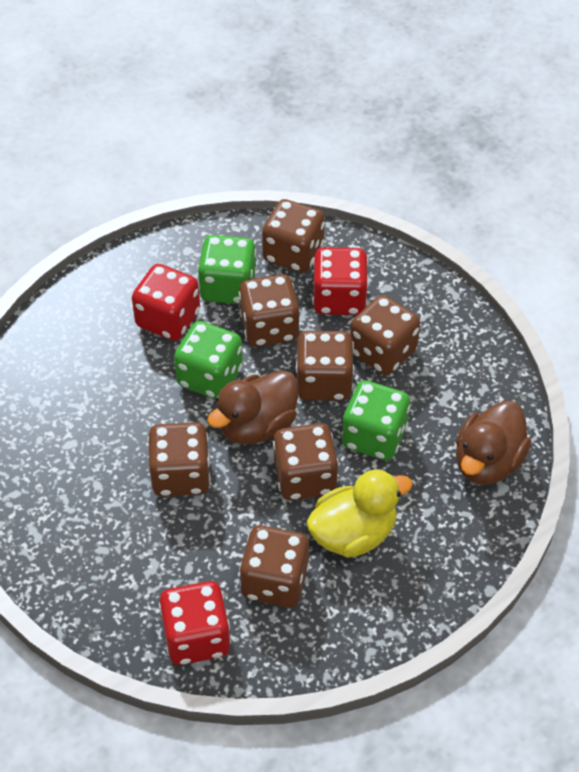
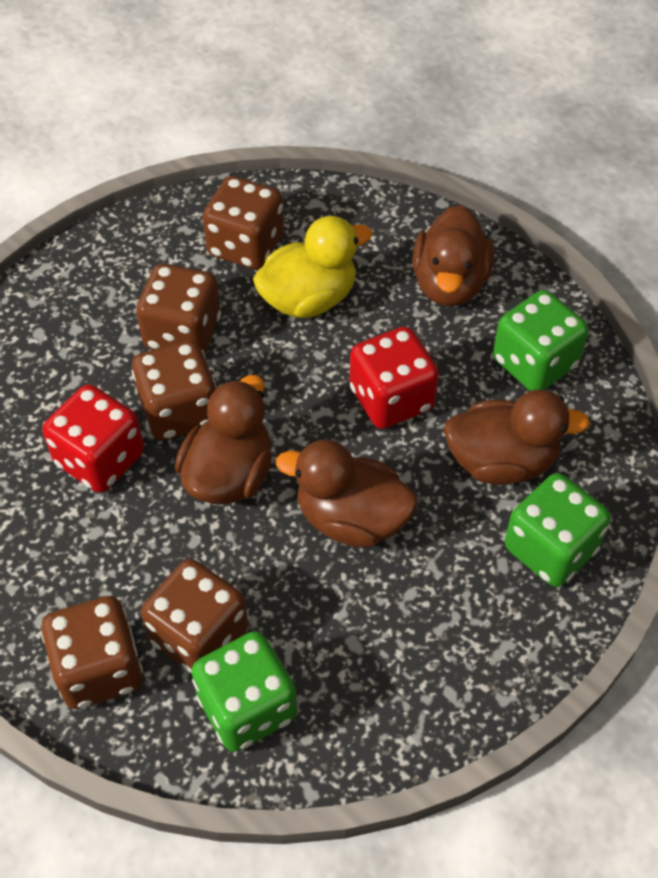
brown dice: [148,422,211,497] [239,274,300,347] [239,525,310,608] [262,199,325,273] [273,423,339,501] [296,331,354,401] [350,295,420,375] = 7 -> [41,596,143,709] [132,340,217,441] [136,264,221,354] [141,559,248,673] [203,176,284,269] = 5
brown duck: [207,370,298,445] [456,401,531,485] = 2 -> [175,375,272,504] [276,439,417,548] [412,205,494,306] [444,389,590,485] = 4
red dice: [132,264,200,341] [159,581,231,665] [312,247,368,315] = 3 -> [43,385,144,493] [350,326,439,429] = 2

